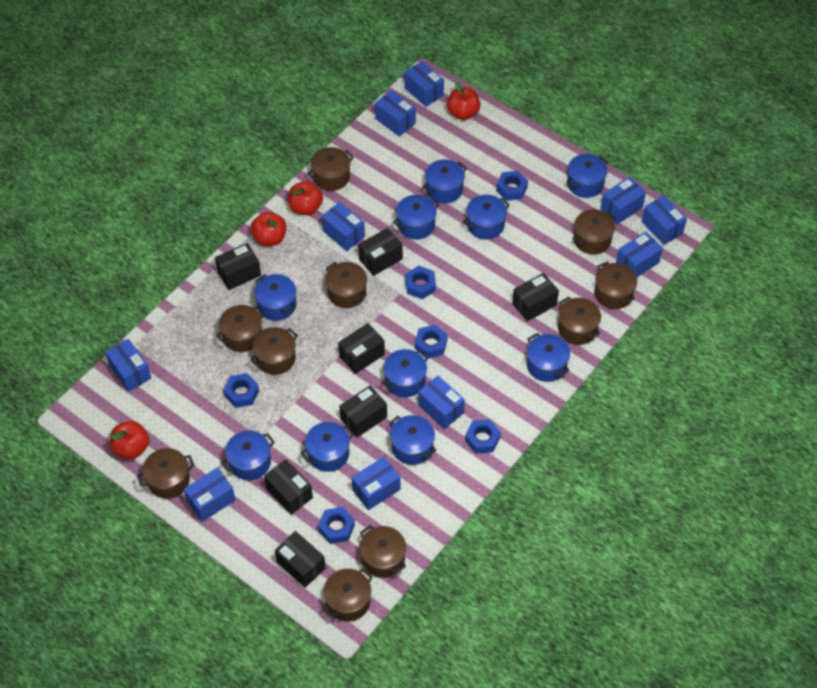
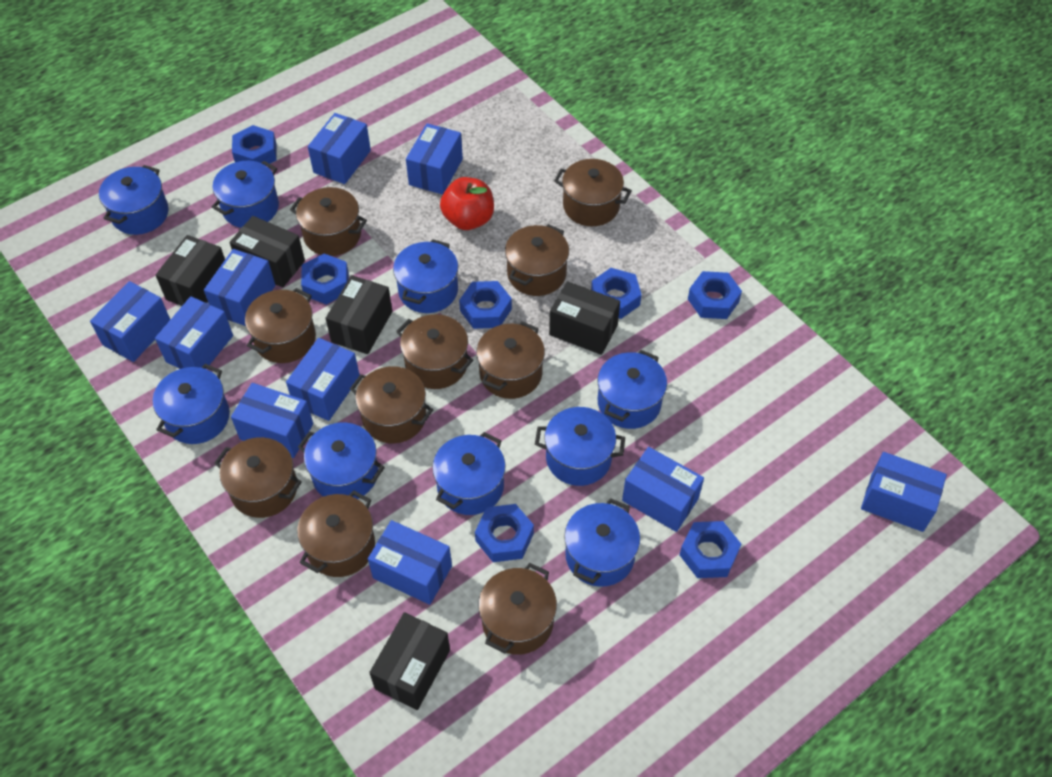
black box: [215,243,261,290] [264,459,313,515] [275,531,326,588] [338,323,385,374] [339,385,387,438] [358,228,403,276] [512,273,559,321] = 7 -> [156,235,225,306] [230,216,305,287] [325,275,392,354] [369,612,450,710] [549,281,620,355] = 5
blue nut: [223,373,259,408] [318,507,355,544] [405,266,436,299] [415,325,448,359] [465,419,501,454] [496,171,528,201] = 6 -> [232,125,277,164] [301,254,349,305] [459,281,512,329] [475,504,534,562] [591,268,642,319] [680,521,741,578] [688,271,742,319] = 7
blue pot: [221,430,275,480] [254,274,296,321] [301,422,354,472] [382,349,429,397] [389,415,437,465] [393,195,440,240] [422,159,467,204] [463,195,510,239] [527,333,570,382] [566,154,608,198] = 10 -> [99,165,169,235] [153,364,230,444] [212,161,279,228] [298,423,385,499] [393,239,458,313] [432,432,506,515] [535,407,625,486] [564,498,640,587] [597,350,667,429] = 9
red apple: [110,421,149,459] [251,212,287,246] [288,181,323,215] [447,82,481,120] = 4 -> [440,177,494,230] = 1

